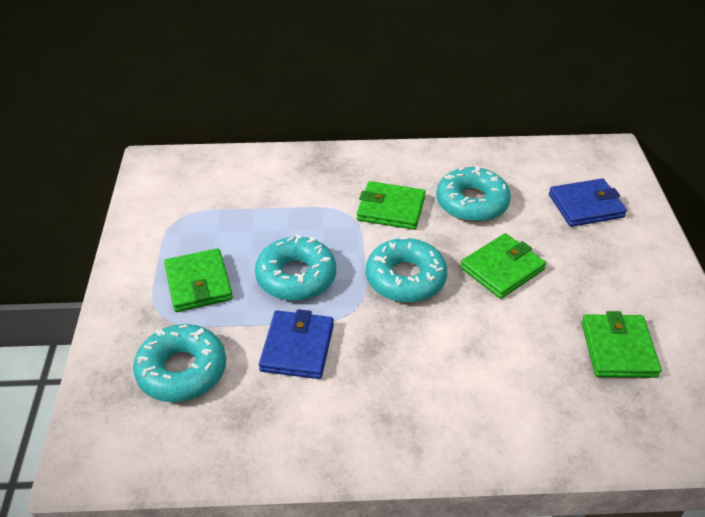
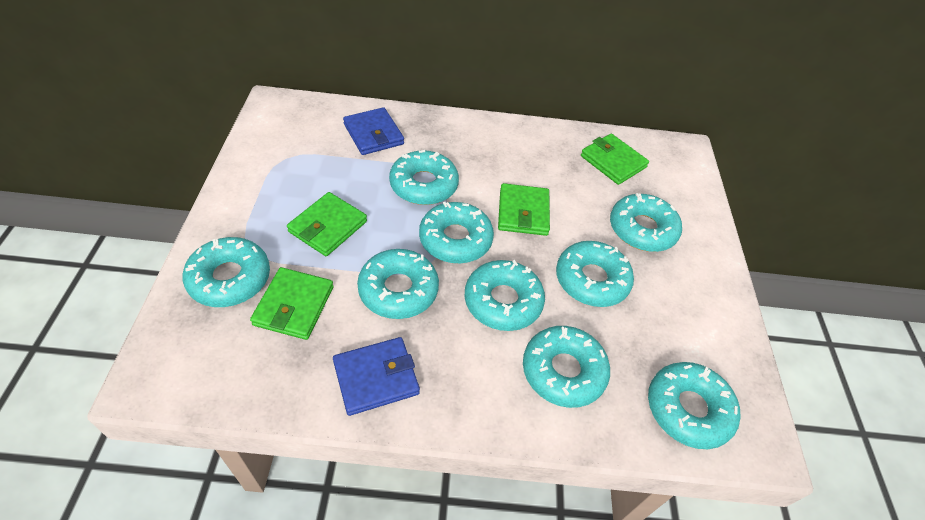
turquoise donut: [133,324,226,402] [255,234,336,301] [366,237,447,303] [436,166,511,222] = 4 -> [183,237,270,307] [357,249,439,319] [389,150,459,205] [419,202,494,263] [465,260,545,331] [523,326,610,408] [556,241,634,307] [610,193,682,252] [648,362,741,449] = 9

